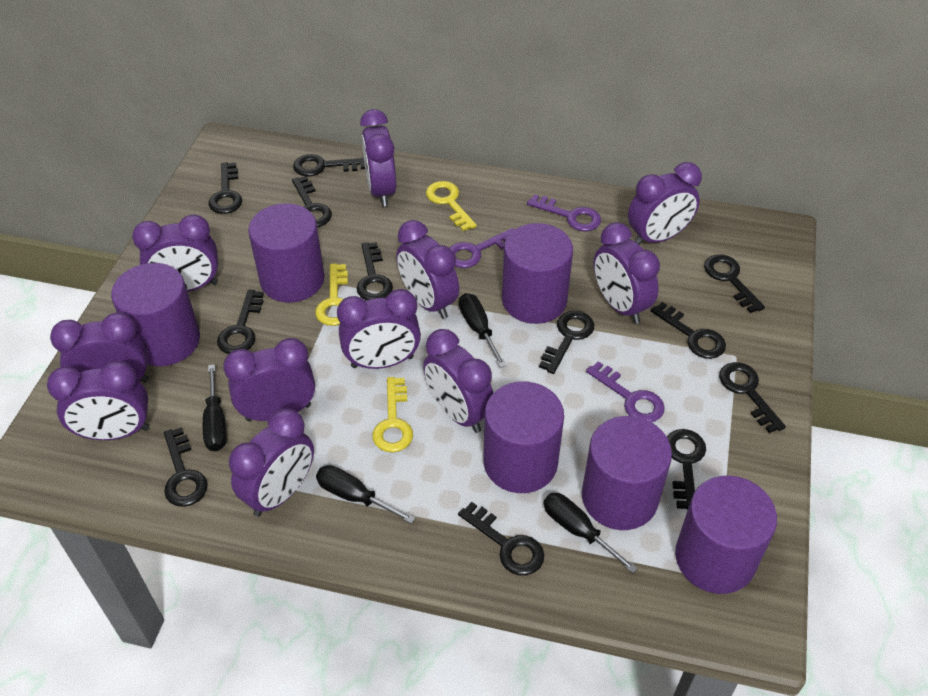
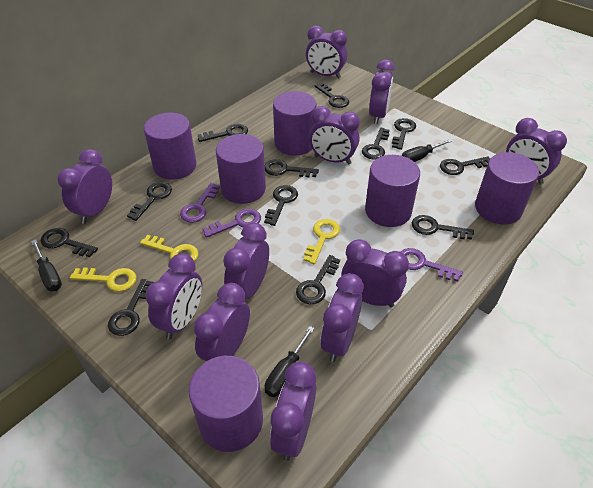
black screwdriver: [203,364,226,451] [316,465,415,524] [459,293,506,368] [544,493,638,573] = 4 -> [31,239,62,292] [265,326,314,397] [401,139,452,162] = 3

